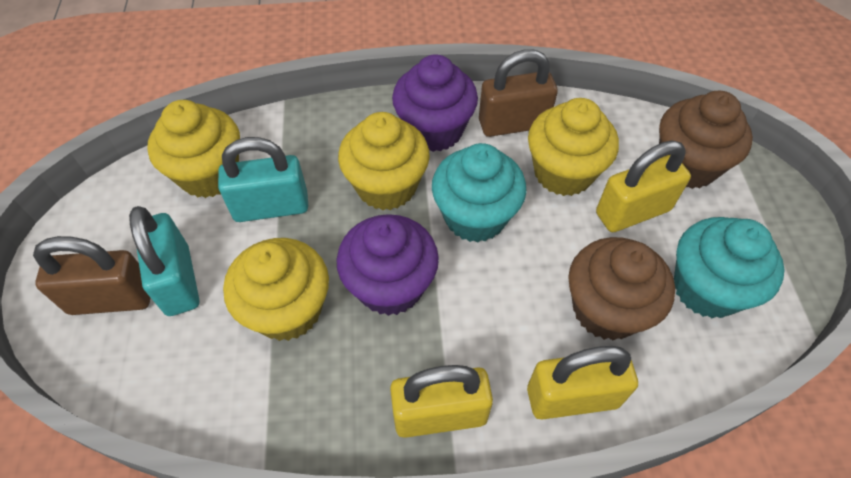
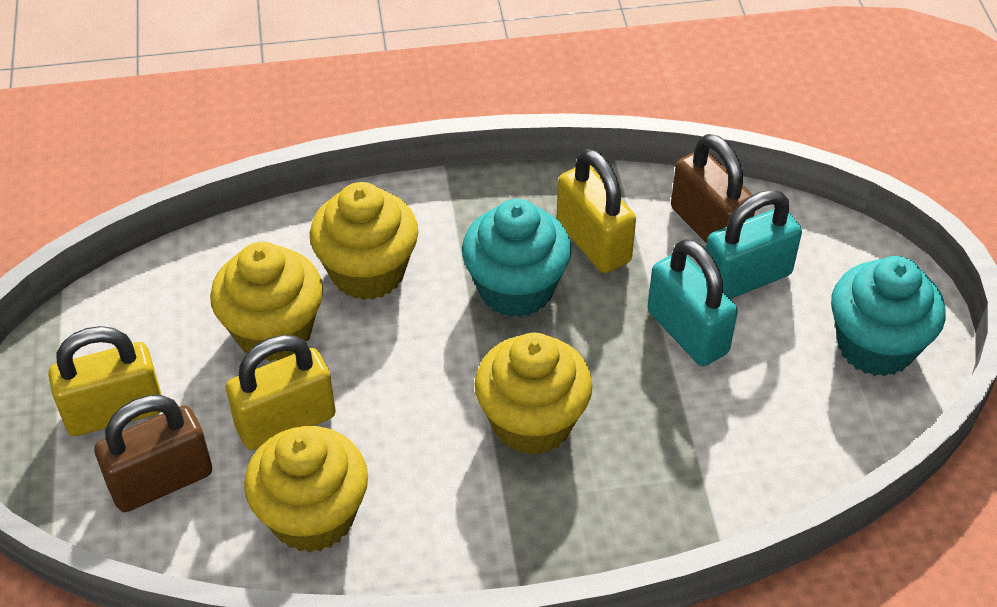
brown cupcake: [568,237,675,340] [659,91,753,189] = 2 -> none = 0
purple cupcake: [336,214,439,316] [392,54,478,152] = 2 -> none = 0

